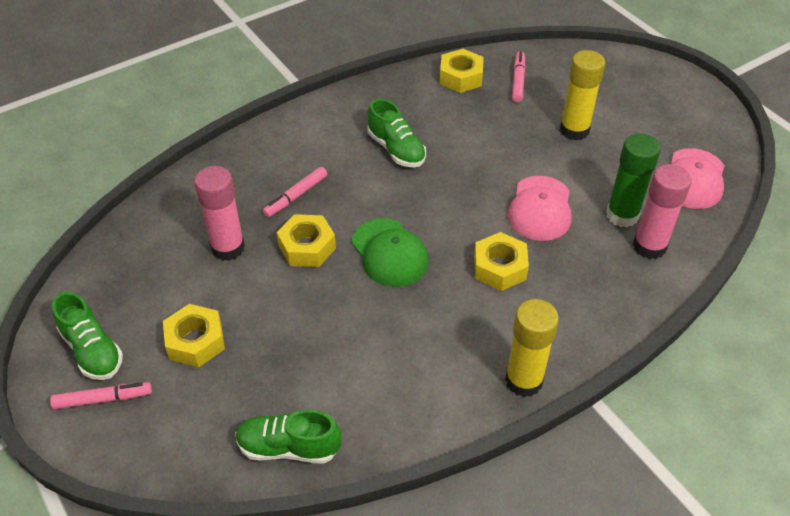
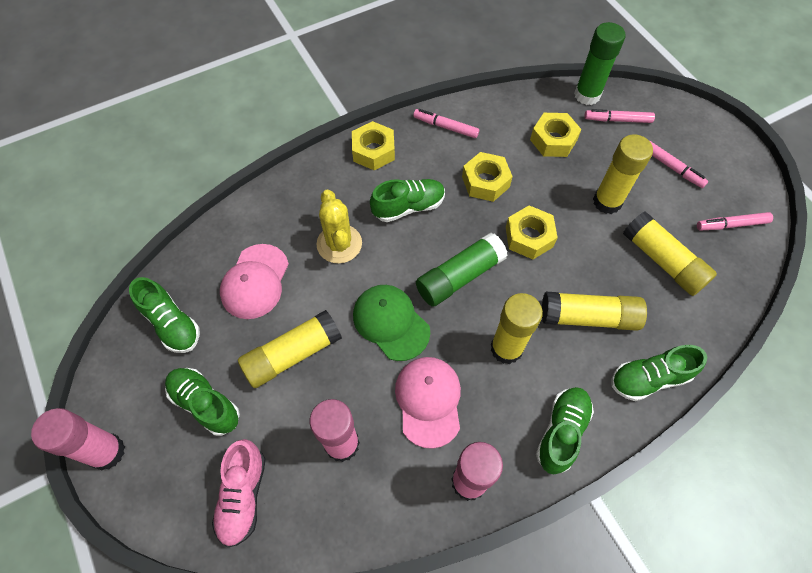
green glue stick: [606,134,661,227] = 1 -> [416,233,508,307] [574,22,625,105] = 2
green shoe: [52,292,123,380] [236,410,342,464] [367,99,426,167] = 3 -> [129,277,200,353] [165,368,240,436] [370,179,445,222] [536,387,594,474] [611,345,707,401] = 5
pink glue stick: [194,166,245,261] [633,164,692,259] = 2 -> [31,408,125,470] [310,399,360,462] [451,442,503,501] = 3
pink marker: [50,382,152,409] [263,167,327,217] [512,51,526,102] = 3 -> [413,109,479,138] [585,109,655,123] [650,141,708,188] [697,212,773,230] = 4
pink shoe: none = 0 -> [212,439,266,547] = 1
yellow cactus: none = 0 -> [317,189,362,263] = 1
yellow glue stick: [505,299,559,397] [560,50,605,140] = 2 -> [238,310,342,388] [490,293,543,364] [542,292,647,331] [593,135,653,214] [623,211,717,296] = 5

